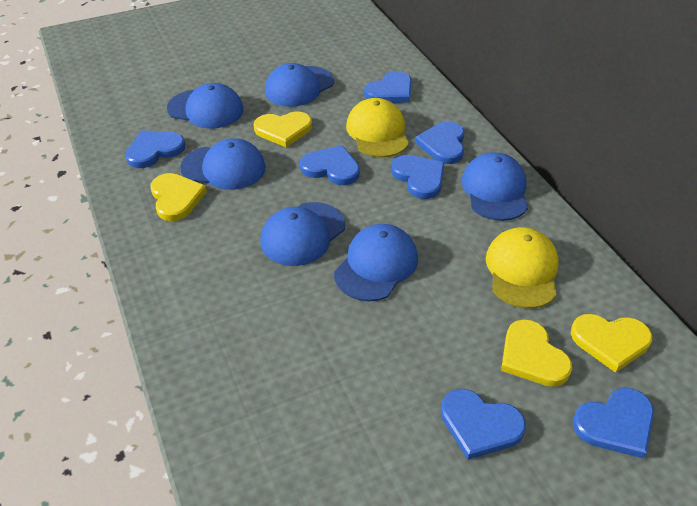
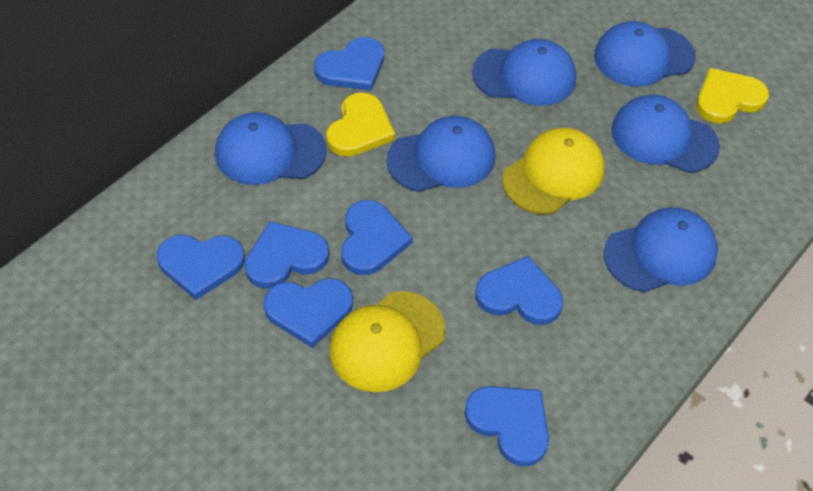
yellow heart: [150,173,207,221] [254,111,312,147] [501,319,572,387] [571,314,652,373] = 4 -> [326,92,395,157] [696,68,769,124] = 2

